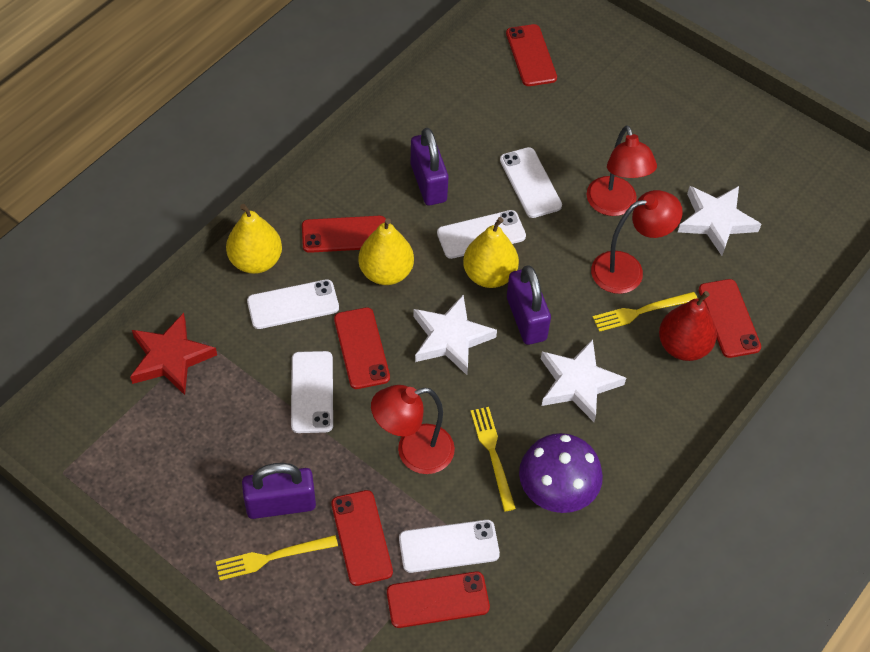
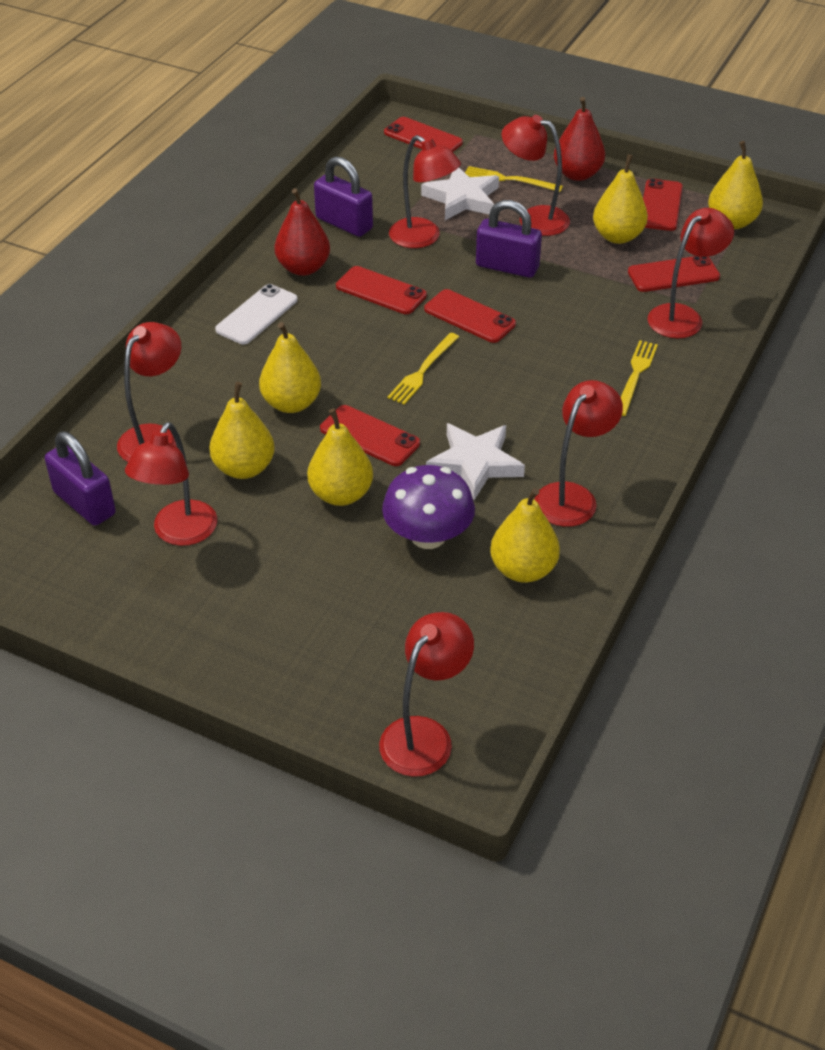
red lamp: [371,385,455,474] [586,125,657,216] [591,190,683,294] = 3 -> [117,322,181,462] [125,422,217,546] [379,612,474,777] [389,135,461,248] [502,115,570,236] [534,380,623,527] [648,208,734,338] = 7
red pear: [659,291,717,361] = 1 -> [274,188,330,276] [554,97,605,181] = 2
red star: [130,313,217,395] = 1 -> none = 0
white phone: [247,279,339,329] [291,351,333,433] [399,520,500,573] [437,210,526,259] [500,147,562,218] = 5 -> [215,284,298,344] = 1
white star: [413,295,497,375] [541,339,626,422] [678,186,761,256] = 3 -> [421,168,499,220] [426,423,525,500] = 2
yellow pear: [226,204,282,274] [358,218,414,285] [463,217,519,288] = 3 -> [209,382,275,479] [259,322,321,413] [307,408,373,506] [490,488,560,583] [593,154,648,244] [708,141,763,229] = 6

